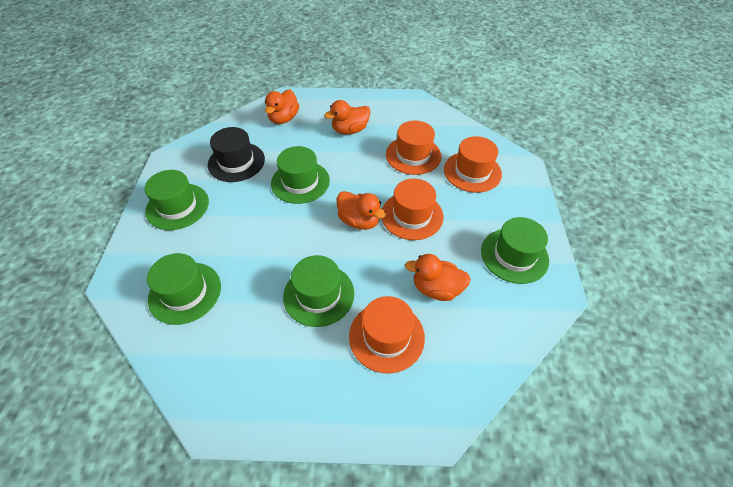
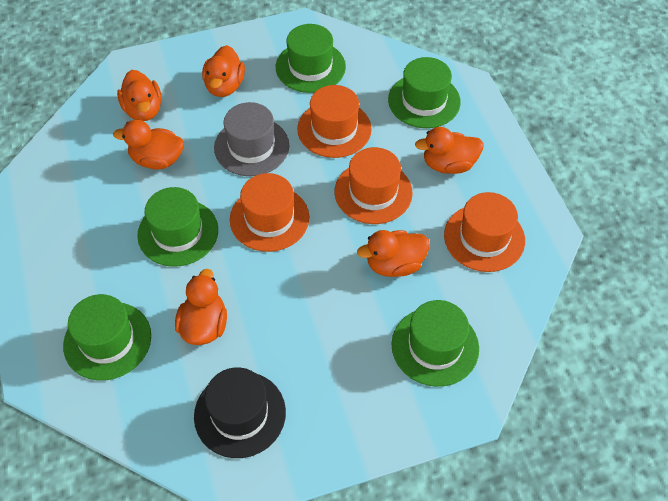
grey hat: none = 0 -> [214,102,289,176] = 1
orange duck: [265,89,299,124] [324,100,371,135] [337,191,386,230] [405,254,471,301] = 4 -> [113,120,184,170] [117,70,162,121] [175,269,227,345] [202,45,245,97] [357,230,430,277] [415,127,484,174] = 6

